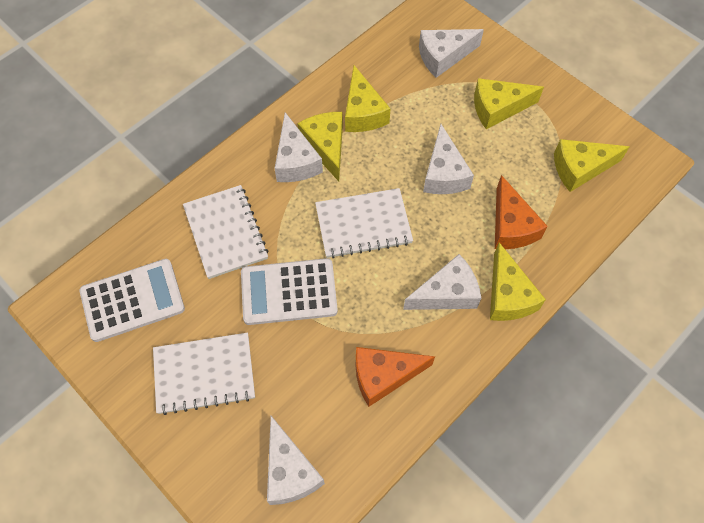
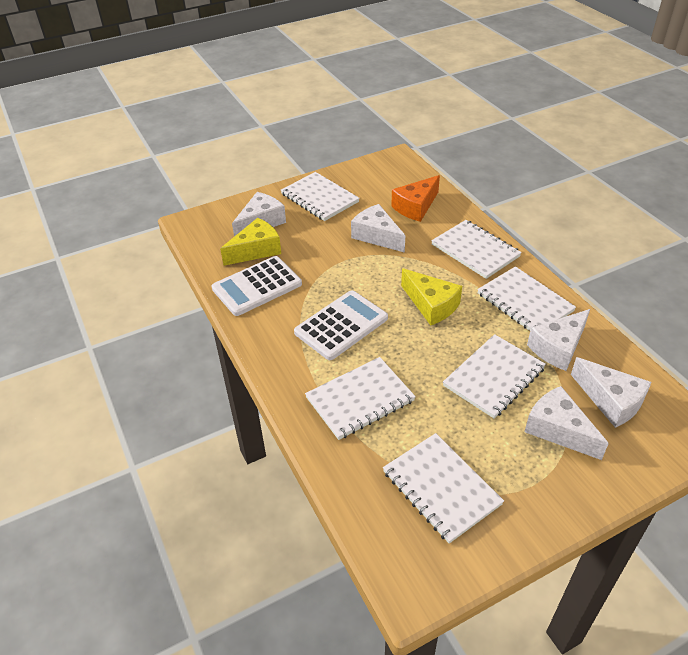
orange cheese: [356,347,435,407] [495,175,548,249] = 2 -> [391,175,440,222] = 1
white notebook: [153,333,255,415] [183,185,269,279] [315,188,413,258] = 3 -> [281,172,360,221] [305,357,416,440] [383,433,504,544] [431,220,522,279] [443,334,546,419] [477,266,576,331] = 6
yellow cheese: [297,112,343,181] [345,65,391,132] [474,78,544,129] [490,243,546,321] [554,139,629,192] = 5 -> [220,218,281,266] [401,268,462,325] = 2

